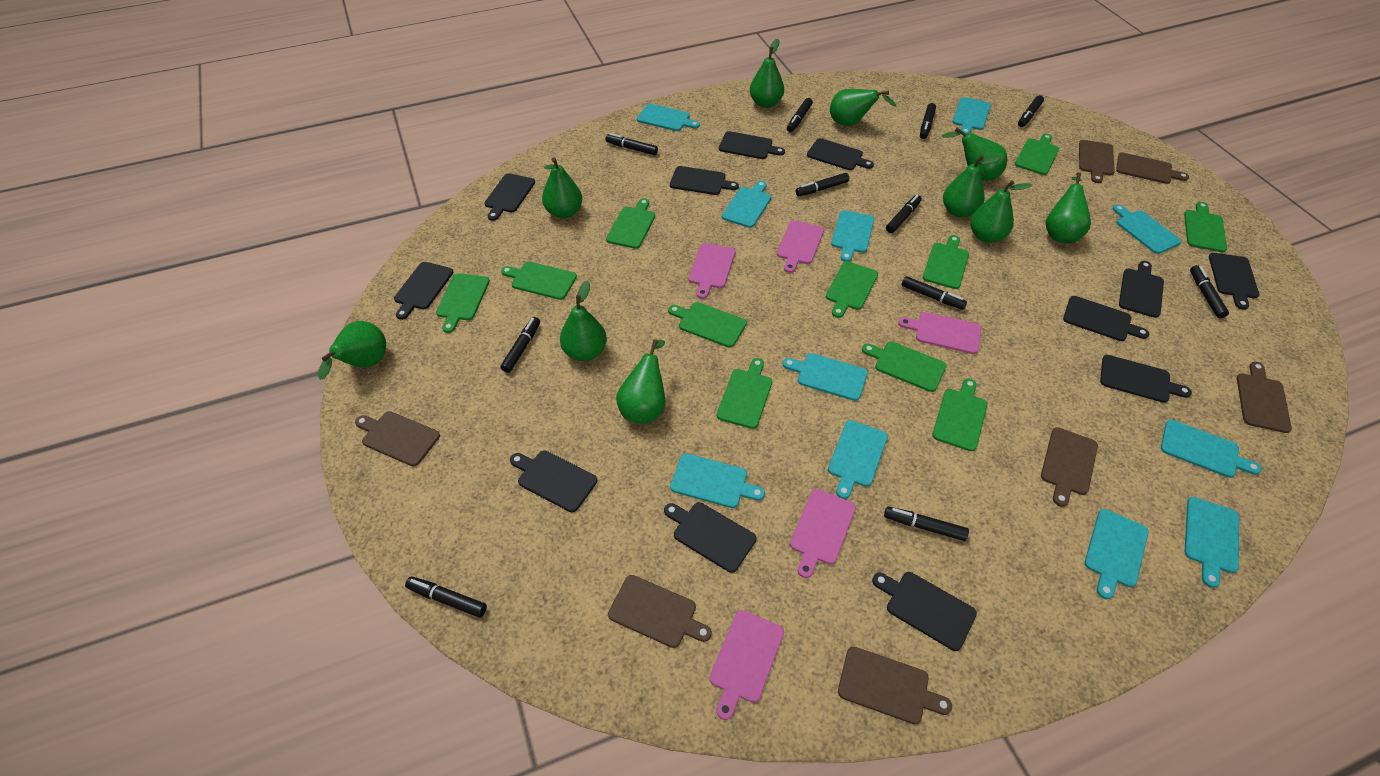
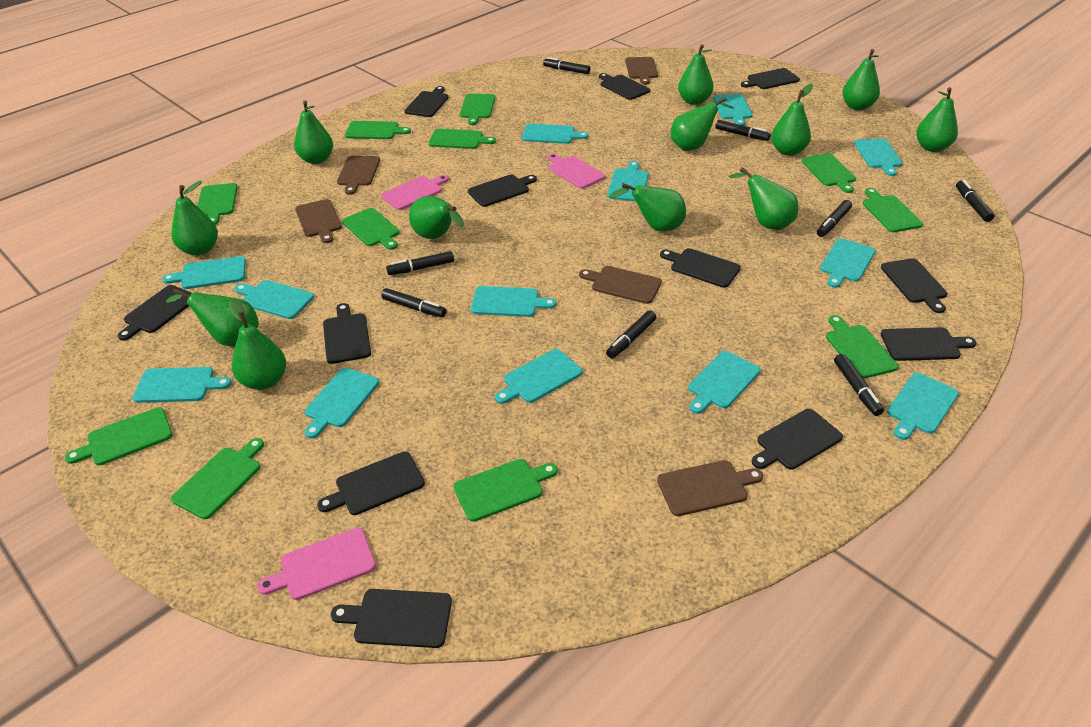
black marker: [405,576,487,618] [500,317,540,373] [605,133,658,155] [787,98,813,132] [796,173,849,196] [884,507,969,541] [886,194,922,233] [902,276,967,310] [920,103,936,139] [1018,95,1044,127] [1190,265,1229,318] = 11 -> [382,288,446,317] [386,251,454,275] [543,57,590,74] [606,310,656,358] [715,120,771,141] [817,200,852,237] [834,354,884,416] [956,180,994,222] = 8
brown cutting board: [355,411,440,466] [608,575,712,648] [838,647,952,724] [1041,427,1098,507] [1079,140,1115,183] [1116,153,1189,184] [1237,362,1292,433] = 7 -> [295,199,342,243] [337,156,380,195] [579,266,662,304] [625,57,658,85] [657,460,764,516] = 5
green pear: [318,321,386,380] [542,157,582,218] [560,281,607,361] [616,339,666,424] [750,39,784,108] [830,89,896,126] [942,127,1007,181] [943,155,1001,218] [970,180,1032,243] [1046,172,1091,243] = 10 -> [166,289,259,346] [171,181,218,256] [229,299,286,390] [294,100,333,164] [409,196,464,239] [609,183,686,231] [671,97,734,151] [678,44,714,105] [729,167,798,230] [771,84,813,156] [842,49,880,110] [916,87,958,152] = 12
pink cutting board: [689,243,736,299] [710,610,784,720] [777,220,824,273] [790,489,856,578] [898,312,981,354] = 5 -> [257,528,376,600] [381,175,449,210] [548,154,605,189] = 3
turquoise cutting board: [637,104,700,131] [670,453,765,508] [722,181,771,228] [783,353,868,401] [828,420,888,499] [831,210,874,262] [952,97,991,134] [1085,509,1149,599] [1112,204,1181,254] [1161,420,1261,478] [1185,497,1239,588] = 11 -> [133,367,232,403] [162,256,246,289] [235,280,314,319] [305,368,379,439] [471,286,557,317] [495,349,582,404] [522,124,588,144] [607,161,649,201] [688,351,760,414] [713,94,752,126] [820,238,876,288] [854,138,903,176] [887,373,959,440] = 13

